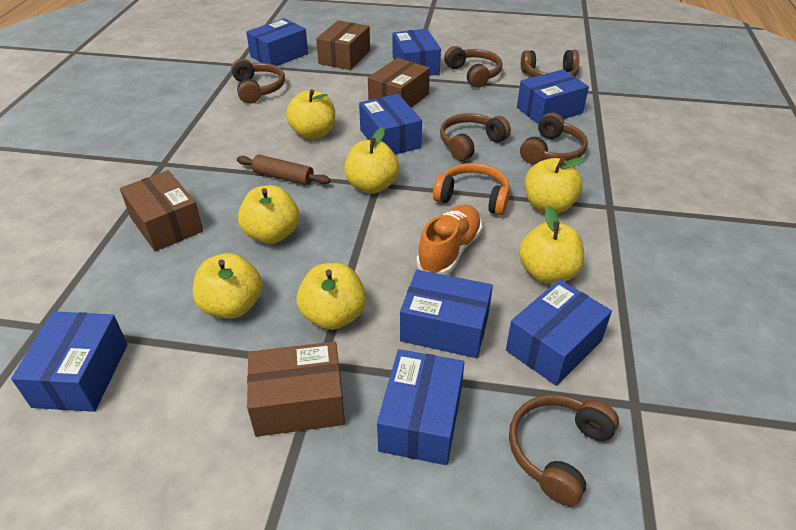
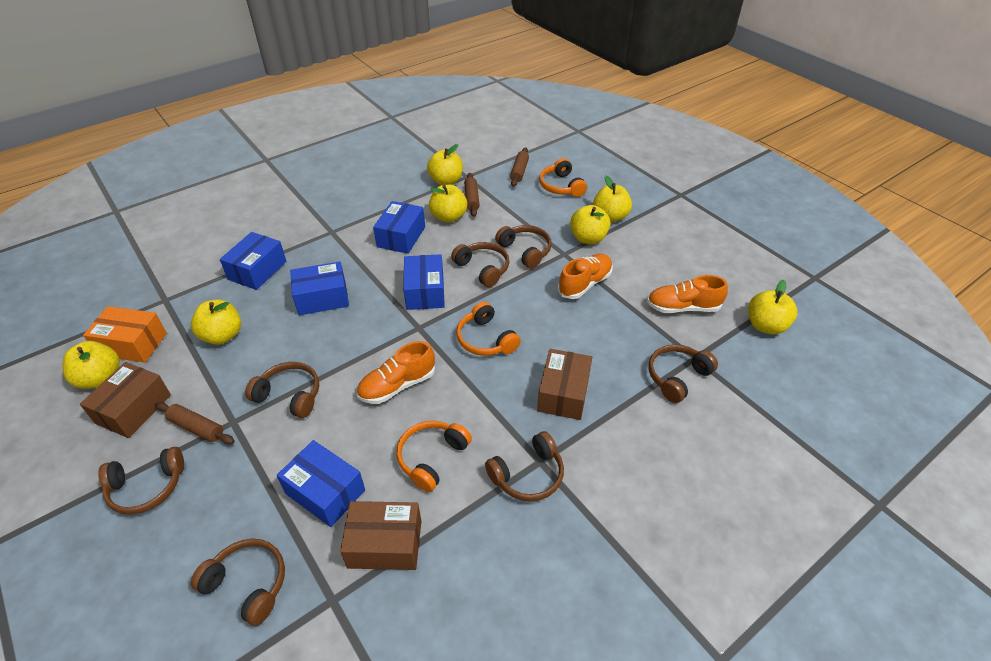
blue box: [11,311,128,412] [246,18,308,66] [359,94,422,154] [377,349,465,465] [392,29,441,76] [400,270,493,358] [506,279,612,386] [517,69,589,124] = 8 -> [220,232,287,290] [277,440,365,527] [290,261,349,315] [373,201,425,254] [403,254,445,310] = 5
brown box: [120,170,203,251] [247,341,345,437] [316,20,370,70] [368,58,430,108] = 4 -> [80,362,171,438] [340,501,421,570] [537,349,592,420] = 3
brown headphones: [231,59,285,104] [440,113,511,161] [444,46,503,88] [509,395,619,506] [520,113,588,164] [521,50,579,77] = 6 -> [98,447,184,515] [191,539,285,626] [245,362,319,418] [451,242,509,287] [485,431,564,501] [495,225,552,269] [649,344,718,403] = 7
brown rolling pin: [237,155,330,185] = 1 -> [155,402,235,444] [464,173,480,217] [510,147,529,187] = 3
orange box: none = 0 -> [83,306,167,363] = 1
orange headphones: [433,163,510,215] = 1 -> [397,421,472,492] [456,302,521,356] [539,158,587,197] = 3
orange shoe: [416,204,482,275] = 1 -> [357,341,435,404] [558,254,613,299] [647,275,728,313] = 3

